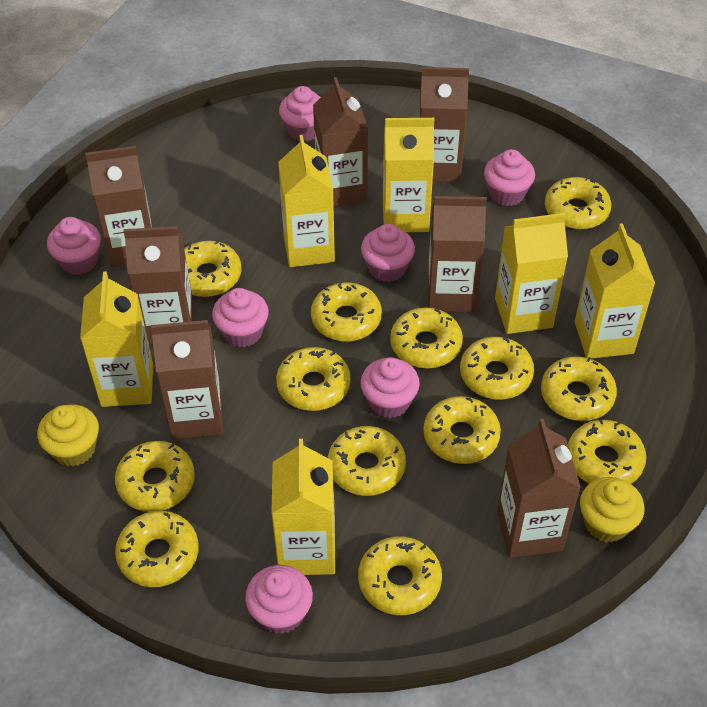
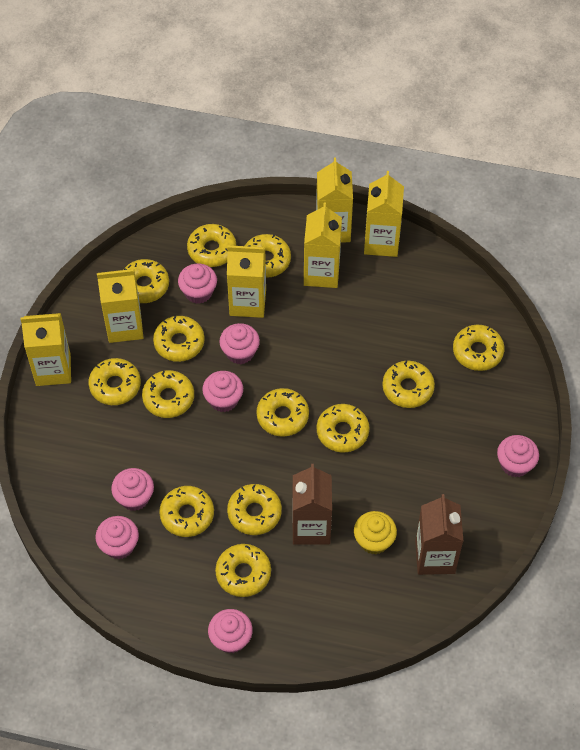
brown carton: [85,146,152,267] [123,226,194,344] [151,320,223,439] [313,77,368,207] [419,67,469,182] [428,196,487,312] [497,419,581,558] = 7 -> [293,464,332,545] [415,494,463,575] = 2
yellow cupcake: [37,404,99,467] [580,477,645,543] = 2 -> [354,511,397,554] = 1

